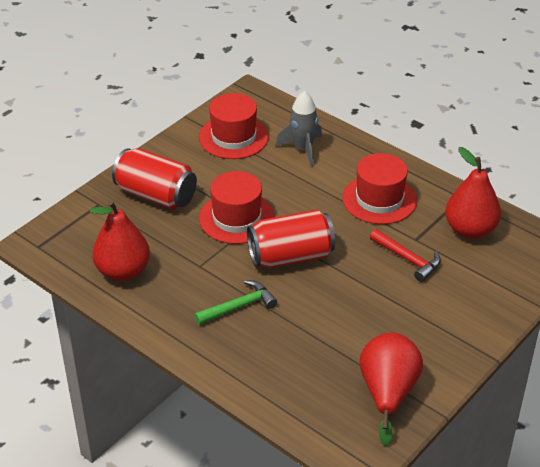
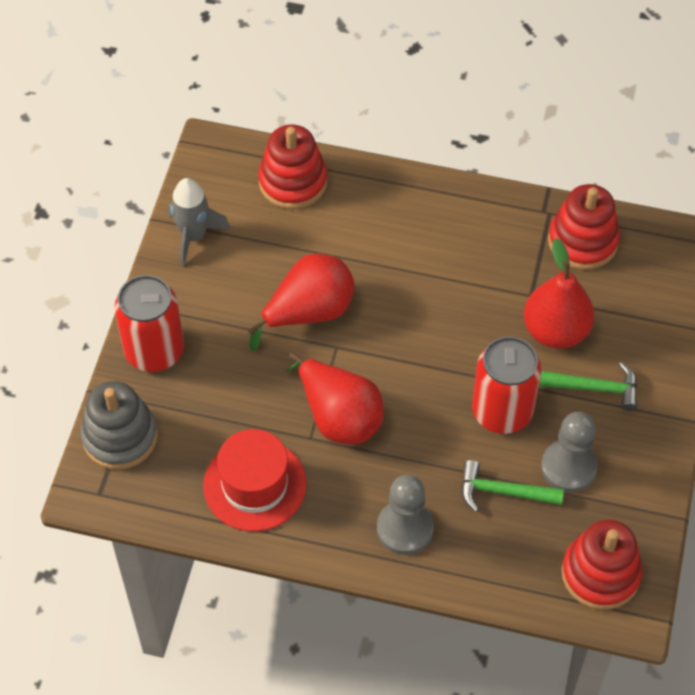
green hammer: [194,280,277,325] = 1 -> [461,460,564,512] [539,362,638,411] = 2
grey pawn: none = 0 -> [377,475,434,555] [541,412,598,492] = 2
grey stacking toy: none = 0 -> [81,381,158,470] = 1
red hammer: [370,229,441,282] = 1 -> none = 0
red hat: [199,93,269,159] [199,171,275,244] [342,153,417,224] = 3 -> [203,429,306,531] = 1
red stacking toy: none = 0 -> [258,125,327,209] [548,184,620,270] [562,520,643,610] = 3

